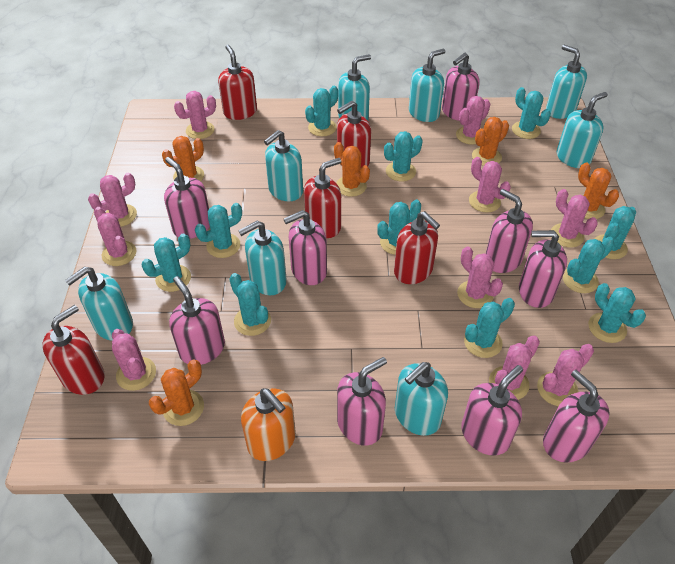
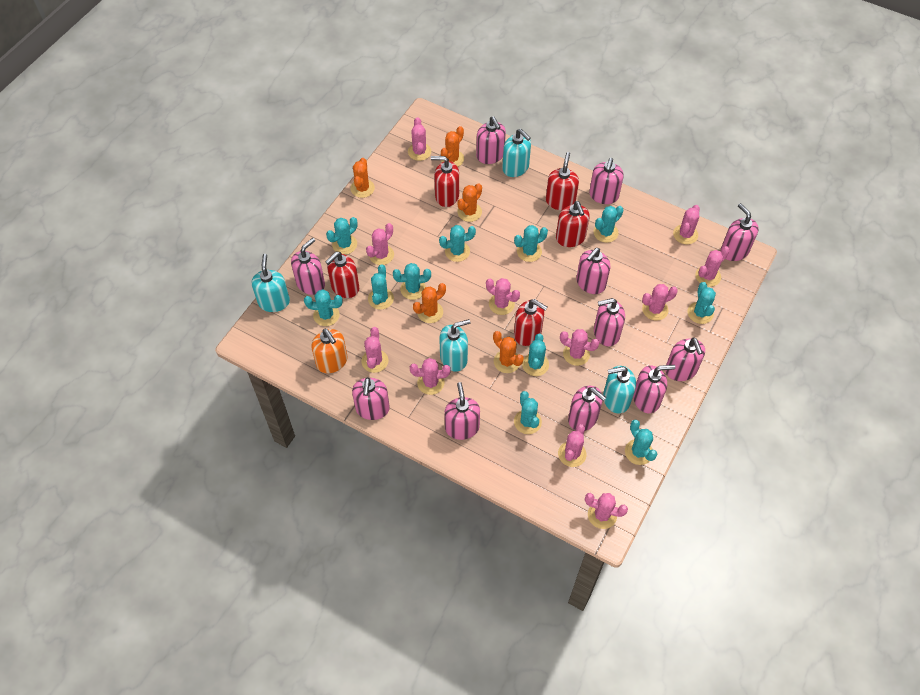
pink cactus: [88,173,137,227] [94,207,136,266] [112,329,156,391] [174,91,216,139] [456,96,490,145] [457,246,503,308] [469,157,511,212] [489,336,540,400] [537,344,594,406] [551,189,598,247] = 10 -> [362,327,388,373] [366,223,394,265] [408,117,431,161] [410,358,451,395] [486,278,520,315] [558,424,587,467] [560,329,599,366] [585,493,628,529] [642,284,678,321] [673,205,700,245] [695,246,730,287] = 11
pink soap dispenser: [164,157,210,239] [169,276,225,365] [284,210,327,285] [337,357,387,446] [442,53,479,121] [461,365,523,456] [486,189,533,273] [519,230,567,308] [543,370,610,463] = 9 -> [291,238,325,295] [352,377,390,420] [445,382,480,440] [476,117,506,164] [568,386,606,431] [576,248,611,294] [589,158,624,204] [594,298,625,346] [633,365,675,413] [665,337,705,381] [721,203,759,261] = 11
turquoise soap dispenser: [65,267,133,341] [238,221,287,295] [264,130,303,201] [338,54,371,121] [395,362,448,436] [409,49,445,122] [546,45,587,119] [557,92,608,168] = 8 -> [252,254,290,312] [439,319,470,372] [502,129,531,177] [603,366,636,413] = 4

